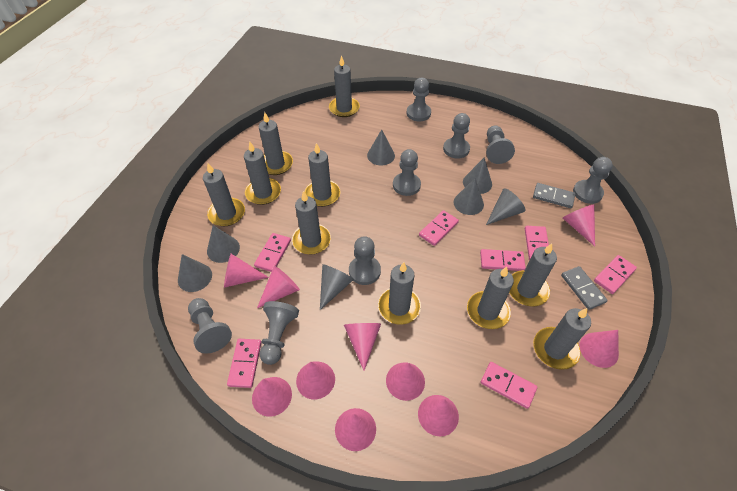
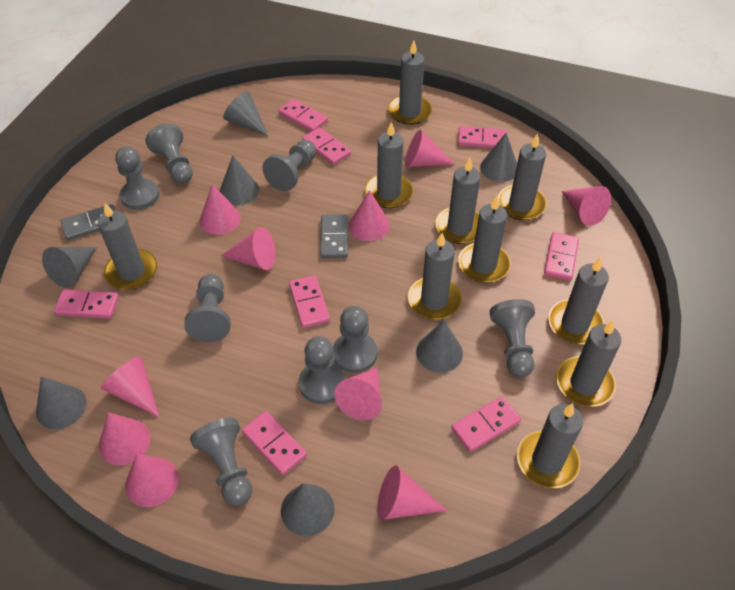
pink domino: [227,339,262,388] [254,233,291,272] [419,210,459,246] [480,249,526,271] [481,362,537,409] [525,226,549,261] [594,255,637,294] = 7 -> [54,289,119,319] [242,411,307,475] [278,99,328,132] [289,275,330,328] [302,127,351,165] [452,396,521,452] [458,126,507,148] [544,232,579,281] = 8

